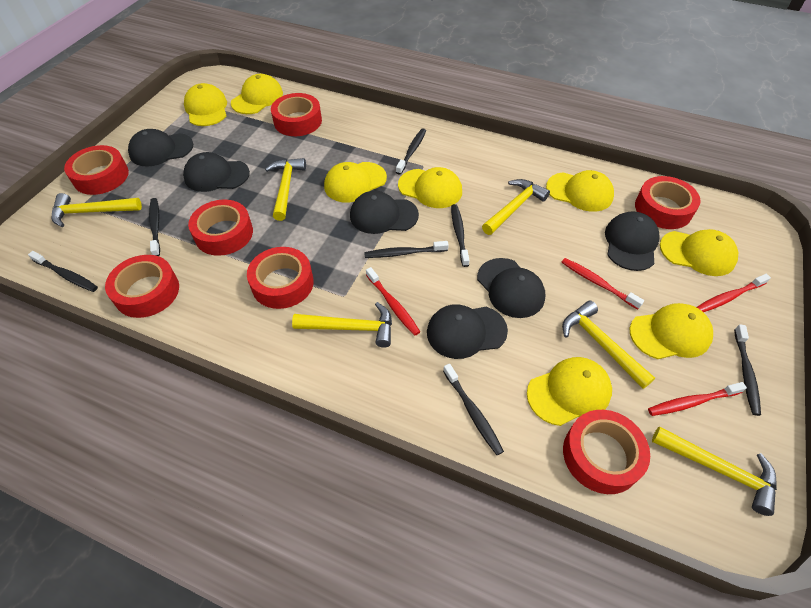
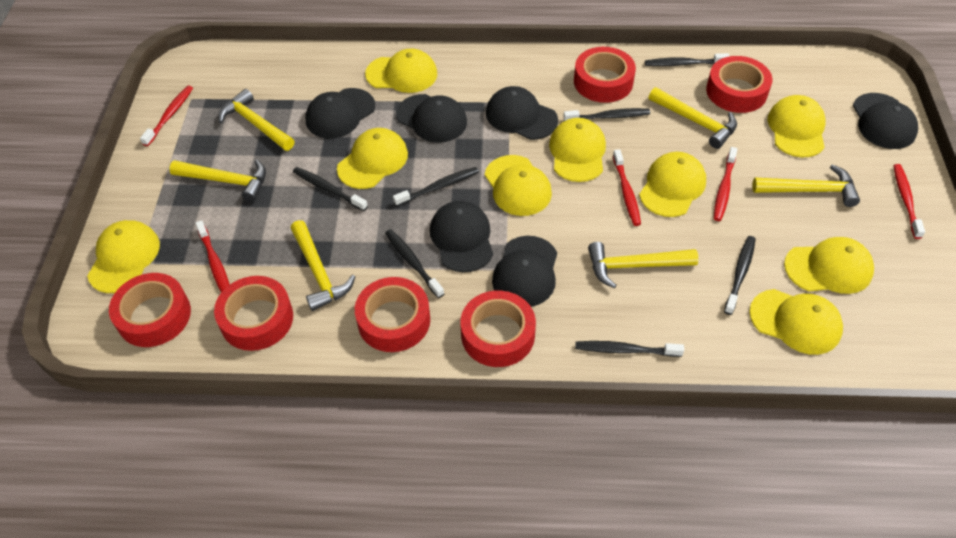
red tape: [64,145,129,195] [105,255,179,318] [188,200,253,256] [247,247,314,309] [271,93,322,136] [563,410,650,494] [635,176,701,229] = 7 -> [109,273,191,347] [214,276,293,351] [355,277,430,352] [460,291,536,367] [574,47,636,103] [706,56,773,113] = 6
red toothbrush: [366,267,420,336] [561,258,644,309] [648,382,747,416] [696,274,771,312] = 4 -> [140,86,193,146] [195,220,230,293] [613,149,641,226] [714,147,737,221] [893,164,925,239] = 5
yellow cap: [184,83,227,126] [231,74,283,114] [324,162,387,203] [398,167,462,208] [527,357,612,426] [546,170,614,212] [630,303,713,359] [660,229,738,276] = 8 -> [87,220,160,293] [337,128,408,189] [365,48,437,93] [485,155,552,216] [549,118,606,182] [639,152,706,217] [749,289,843,355] [767,95,826,157] [784,237,874,294] = 9

